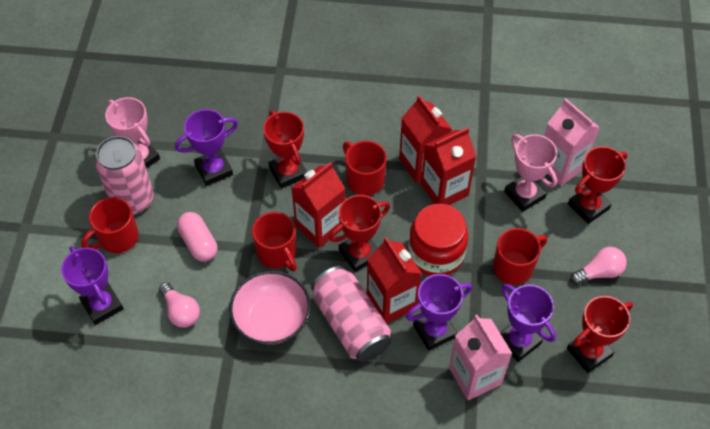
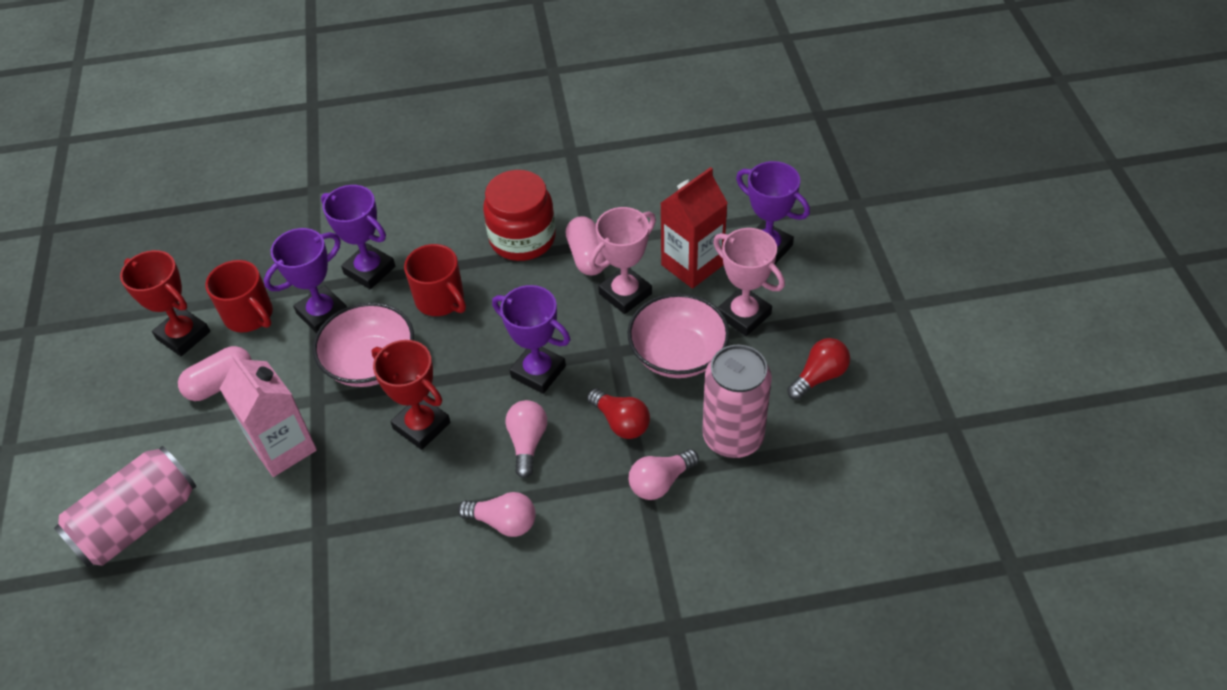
pink bowl: [229,271,311,345] = 1 -> [313,302,414,387] [627,293,730,378] = 2
pink capsule: [177,212,217,262] = 1 -> [178,346,252,401] [566,216,606,276] = 2
pink carton: [449,315,513,400] [544,98,600,186] = 2 -> [220,353,317,477] = 1
pink light bulb: [159,282,200,328] [570,247,627,285] = 2 -> [458,492,536,537] [505,400,547,478] [629,449,699,500] = 3
red carton: [291,162,345,248] [367,237,422,324] [399,95,452,183] [421,127,476,205] = 4 -> [661,167,728,288] = 1
red light bulb: none = 0 -> [587,388,650,439] [787,338,850,400] = 2
red mug: [81,197,139,253] [252,212,297,271] [343,141,387,196] [493,228,547,285] = 4 -> [205,260,273,332] [404,244,466,316] = 2
red trophy: [263,110,307,188] [329,195,390,272] [567,296,633,373] [568,146,628,224] = 4 -> [120,250,210,356] [371,340,450,450] = 2

